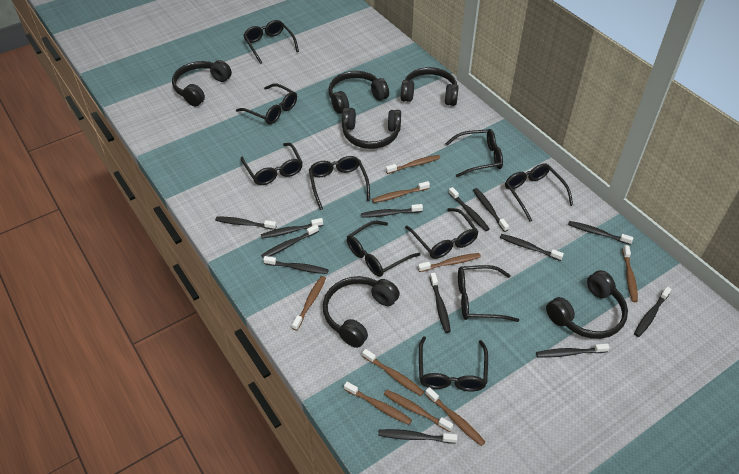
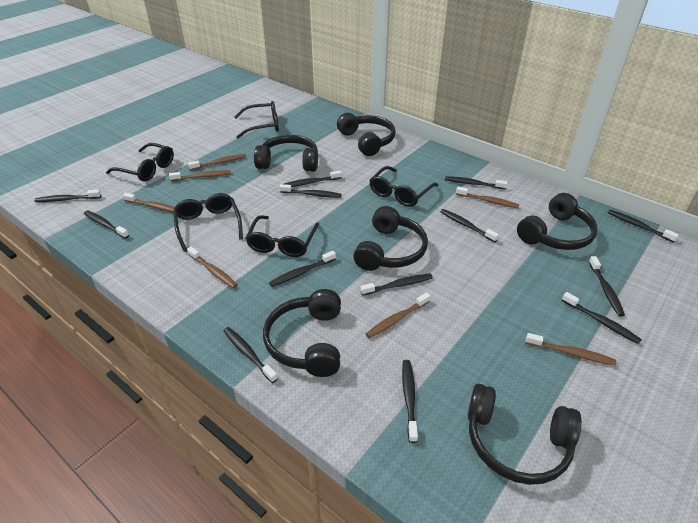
black glasses: [236,84,297,124] [241,143,303,185] [243,20,299,64] [309,156,370,210] [347,220,421,277] [405,208,479,259] [419,336,488,391] [445,129,503,177] [458,265,519,322] [505,164,573,222] = 10 -> [106,143,174,181] [173,193,243,252] [234,101,279,139] [246,215,319,257] [369,166,439,207] = 5
brown toothbrush: [292,276,326,330] [344,382,412,425] [362,349,424,396] [372,181,430,203] [384,390,453,432] [386,155,440,174] [418,253,481,272] [425,387,485,446] [622,245,638,302] = 9 -> [123,193,175,212] [169,170,231,181] [187,247,238,288] [188,154,246,170] [366,292,430,338] [456,186,519,208] [526,333,616,366] = 7

